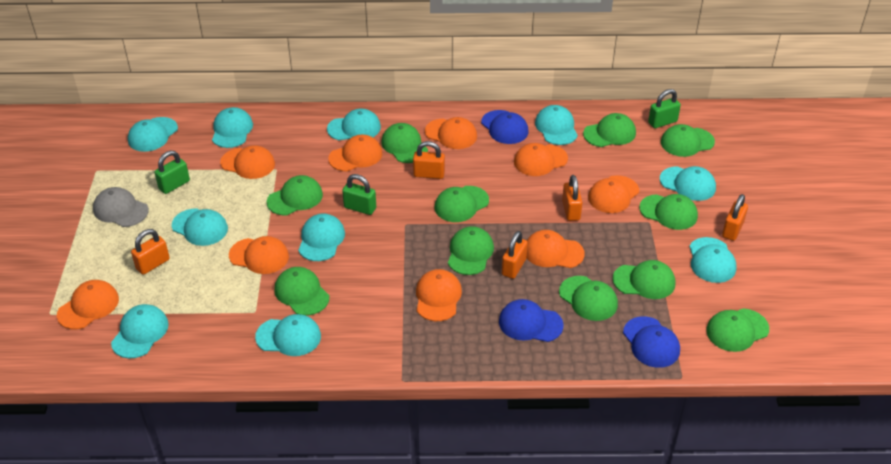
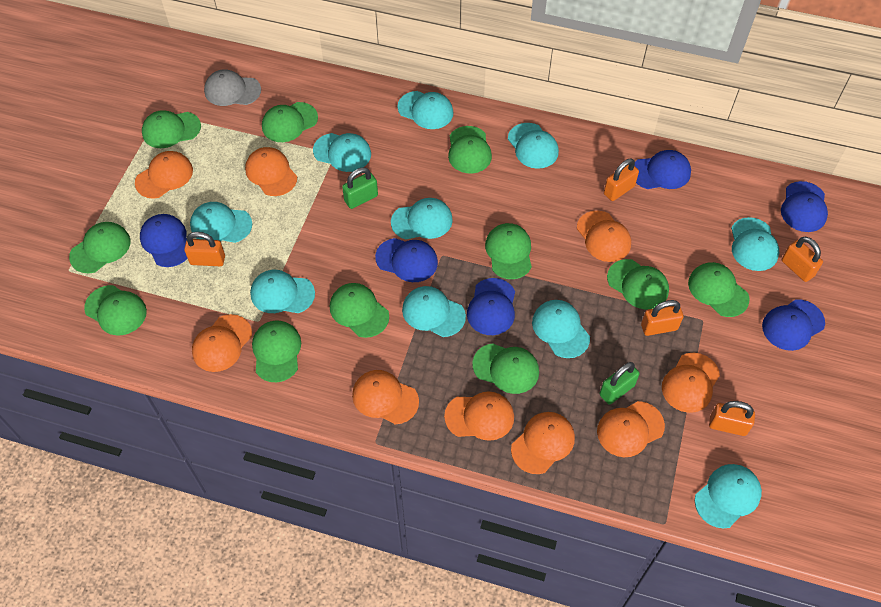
blue cap: [481,110,528,144] [499,299,563,342] [623,316,680,368] = 3 -> [140,214,187,267] [375,238,438,282] [467,278,515,335] [634,150,691,189] [762,299,825,351] [781,181,828,232] = 6
green padlock: [154,151,190,194] [342,174,376,215] [648,89,681,128] = 3 -> [342,167,378,209] [599,362,640,405] = 2

